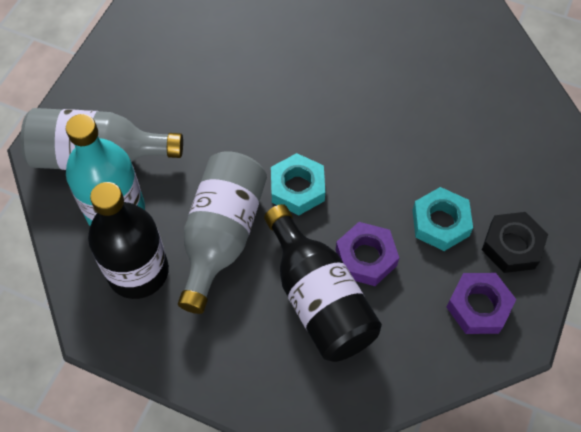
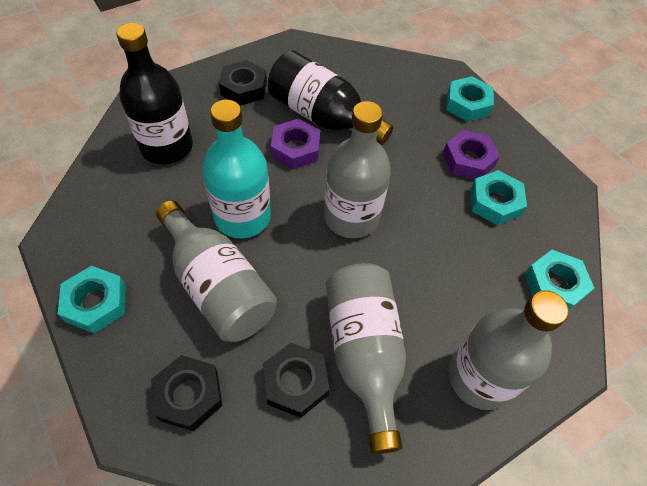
black nut: [482,212,548,273] = 1 -> [151,355,223,431] [219,60,267,106] [263,343,330,418] = 3
grey bottle: [21,108,183,170] [178,151,267,314] = 2 -> [156,201,277,342] [324,101,391,238] [326,263,406,454] [448,290,569,410] = 4
turquoise nut: [271,153,325,215] [413,187,473,251] = 2 -> [58,266,126,334] [446,76,494,122] [470,170,527,225] [525,250,594,310] = 4

